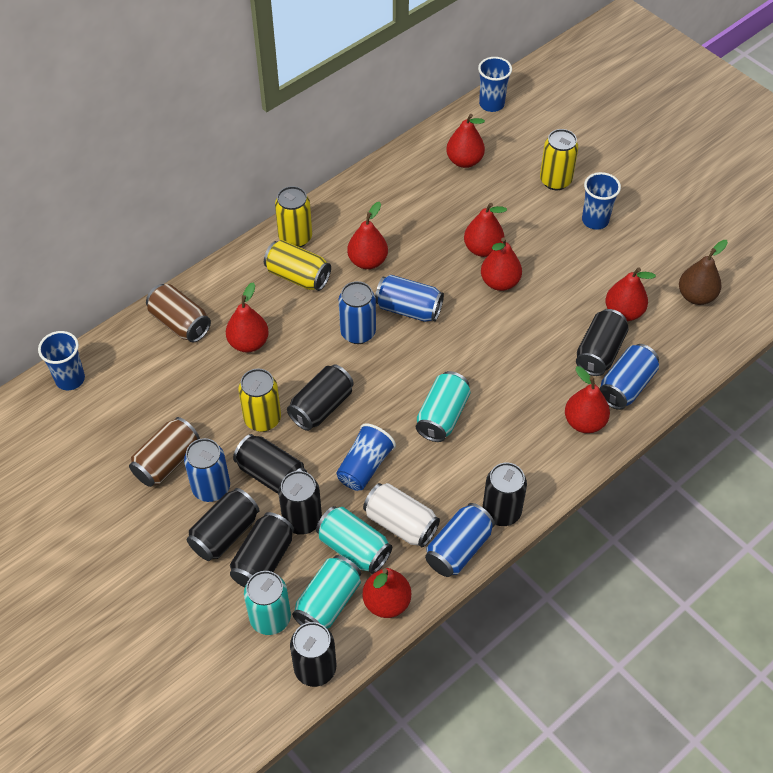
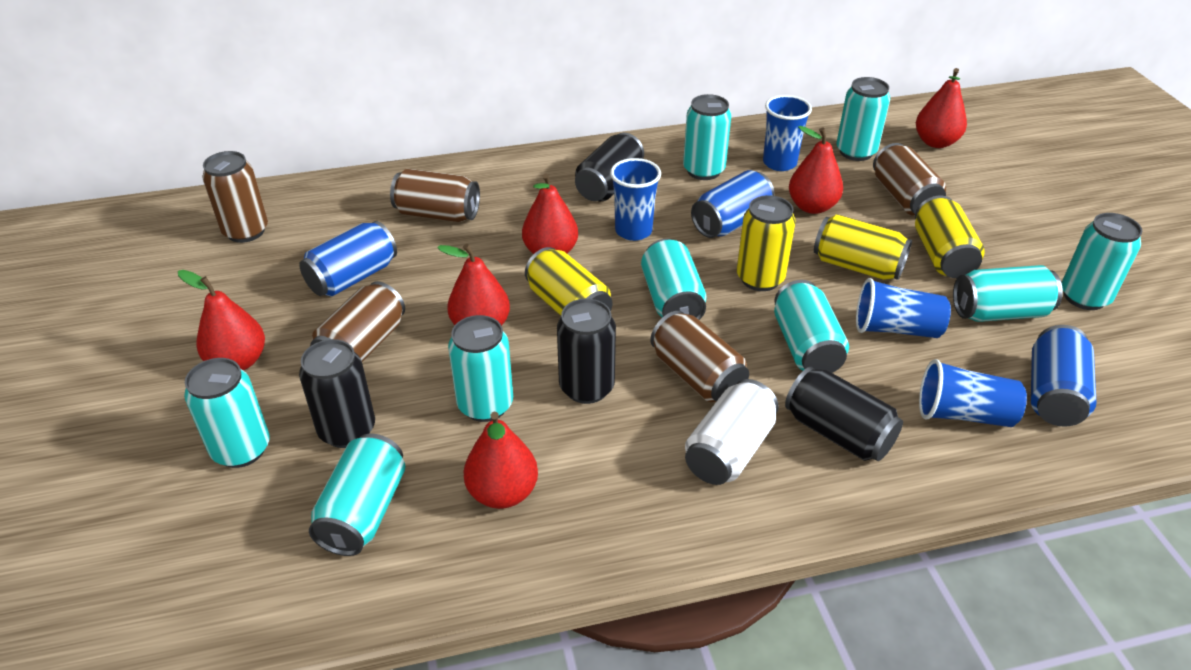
black can: [187,488,260,561] [230,512,294,588] [233,434,307,494] [278,471,322,535] [287,364,354,431] [290,622,336,687] [483,462,527,526] [576,309,629,376] = 8 -> [299,339,375,448] [557,298,616,404] [575,133,644,201] [785,367,903,461] = 4
blue can: [184,438,230,502] [339,281,376,344] [375,275,444,322] [425,503,495,577] [599,344,659,410] = 5 -> [299,221,397,297] [691,170,774,238] [1031,325,1097,427] = 3
brown can: [129,417,200,487] [146,284,211,342] = 2 -> [202,151,268,243] [310,281,405,362] [390,169,480,222] [650,311,749,402] [873,143,946,216] = 5
brown pear: [679,240,728,305] = 1 -> none = 0
red pear: [226,282,269,353] [347,202,388,269] [363,568,411,618] [446,114,485,168] [464,203,507,257] [481,237,522,291] [565,366,610,433] [605,267,656,321] = 8 -> [178,270,265,370] [437,244,510,326] [463,412,538,509] [522,173,578,254] [789,126,843,214] [916,68,967,148] = 6
turquoise can: [244,571,291,635] [292,555,361,629] [316,506,392,574] [416,371,471,442] = 4 -> [184,358,270,468] [309,434,405,556] [448,315,513,422] [641,239,707,320] [683,94,731,180] [774,280,849,373] [836,77,890,161] [953,265,1063,322] [1062,213,1142,310] = 9

